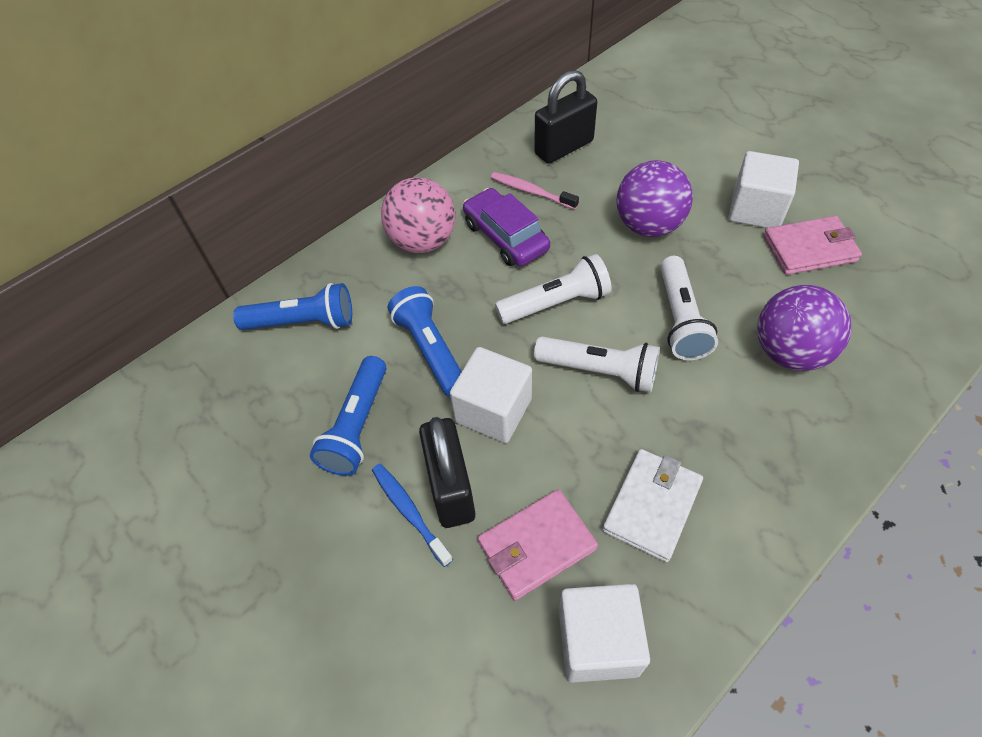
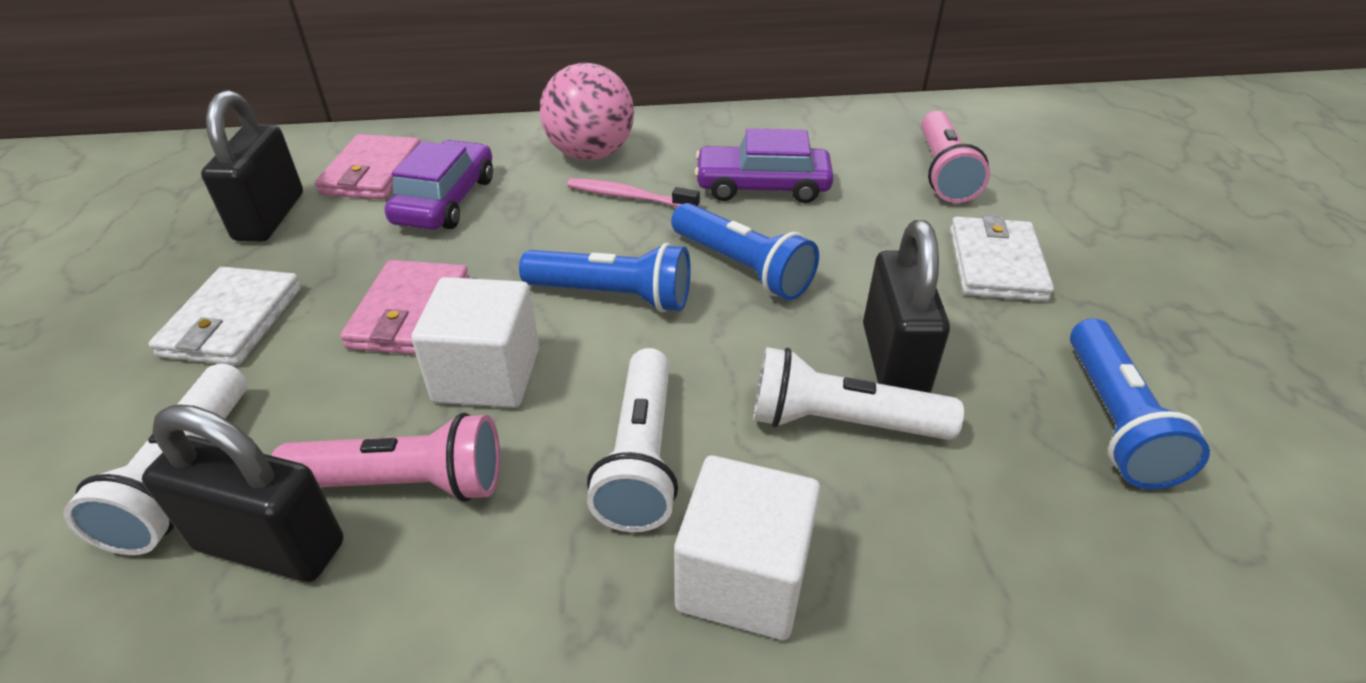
black padlock: [419,417,475,528] [534,70,597,164] = 2 -> [142,404,343,582] [201,90,303,242] [863,220,950,393] = 3
blue toothbrush: [372,464,453,567] = 1 -> none = 0
pink flashlight: none = 0 -> [271,412,500,502] [921,111,990,203] = 2
purple ball: [616,160,693,237] [757,285,852,371] = 2 -> none = 0
purple car: [463,188,550,266] = 1 -> [385,140,493,230] [695,128,834,203] = 2
white cube: [450,347,532,443] [559,584,650,682] [729,151,799,228] = 3 -> [411,277,539,408] [674,455,821,640] = 2
white wallet: [603,449,703,562] = 1 -> [149,267,302,366] [950,214,1054,302] = 2

